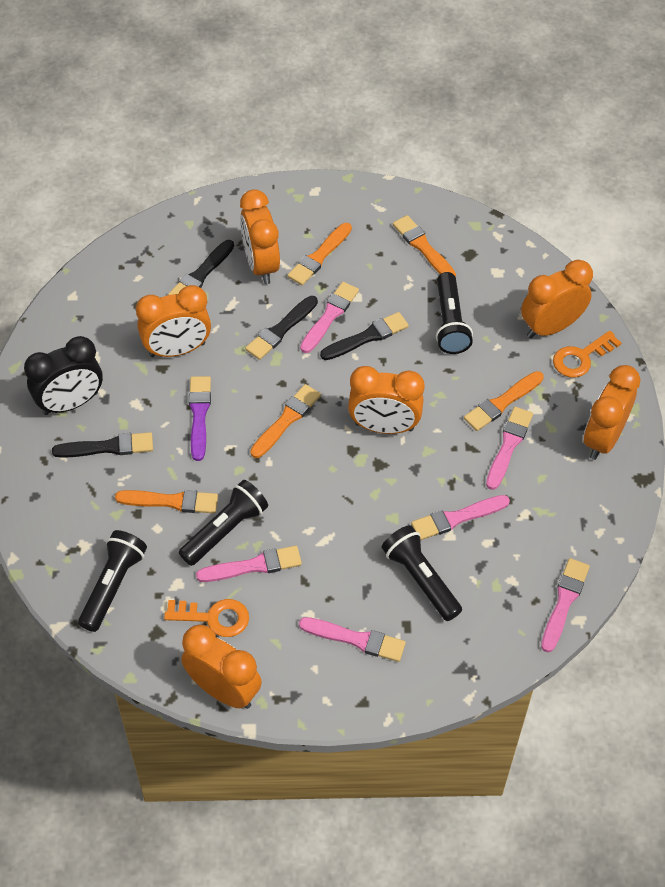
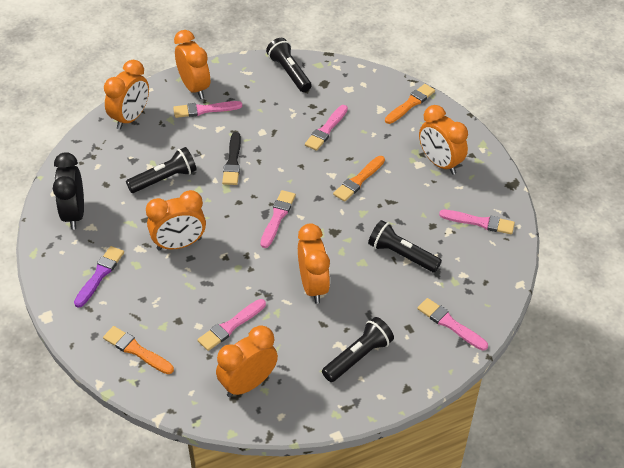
black brush: [52,432,153,458] [168,240,234,295] [245,296,318,360] [320,312,409,360] = 4 -> [222,132,241,185] = 1
orange brush: [115,490,218,513] [250,384,321,458] [287,223,352,285] [393,215,456,277] [464,371,544,431] = 5 -> [103,326,174,374] [333,156,385,202] [385,84,435,124] = 3
orange key: [164,599,249,637] [553,331,621,378] = 2 -> none = 0

